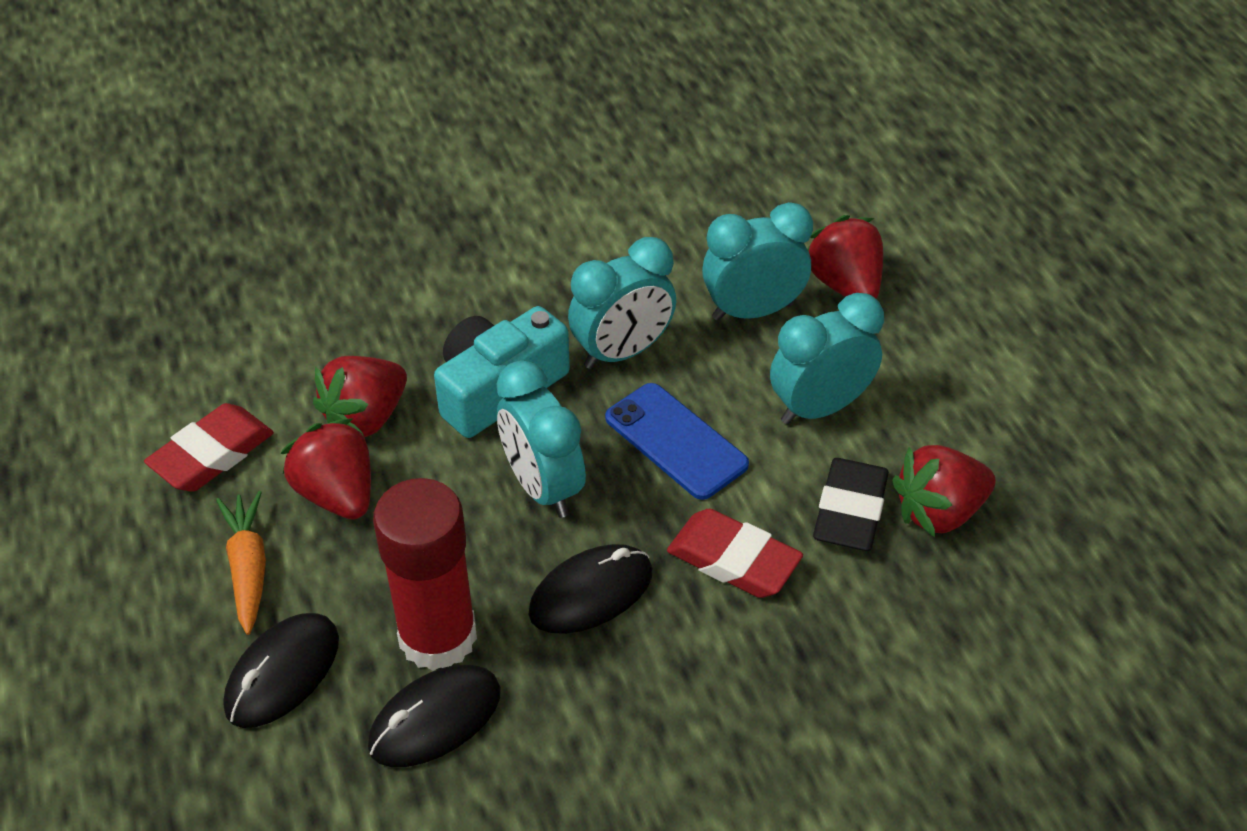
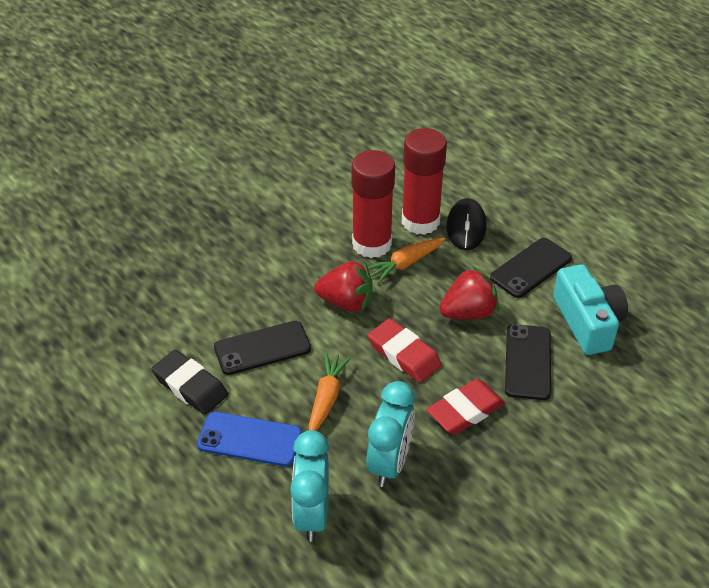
black mouse: [224,613,339,728] [368,665,501,767] [528,544,652,634] = 3 -> [446,198,487,250] = 1
black phone: none = 0 -> [214,321,311,375] [490,238,572,298] [505,324,551,400] = 3
orange carrot: [216,491,266,635] = 1 -> [309,352,351,431] [368,238,445,283] = 2
red glue stick: [373,478,477,671] = 1 -> [351,150,395,258] [402,128,447,235] = 2
red strawberry: [281,419,371,520] [313,356,407,437] [807,215,883,299] [893,445,996,537] = 4 -> [314,260,373,311] [439,267,499,319] = 2
turquoise clock: [497,360,586,518] [568,237,676,369] [702,202,813,321] [770,293,884,424] = 4 -> [290,430,329,542] [367,381,415,487] = 2

